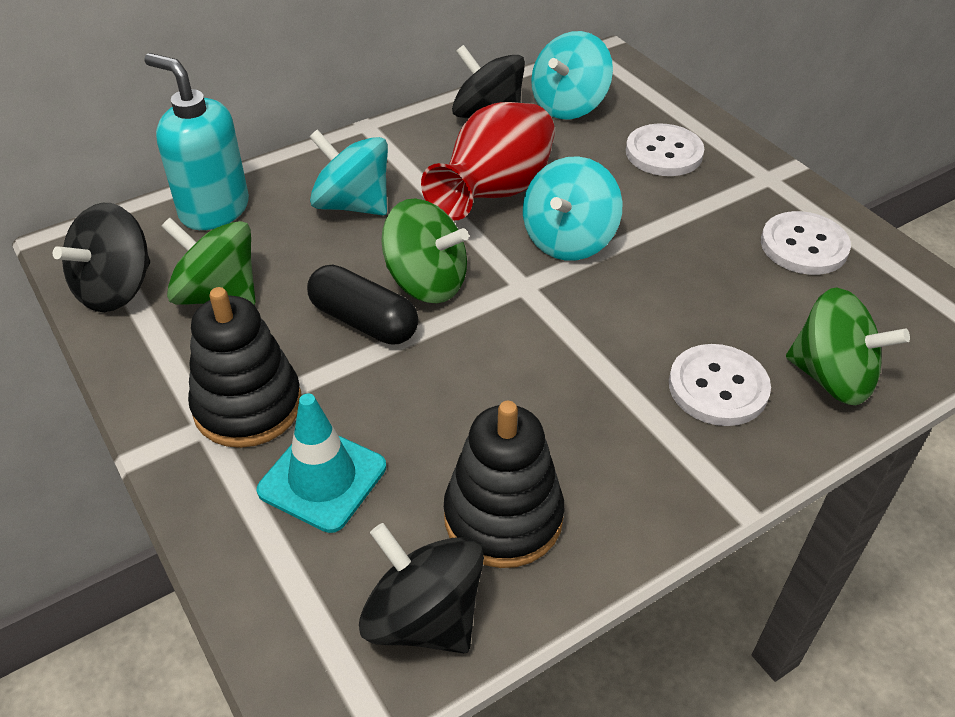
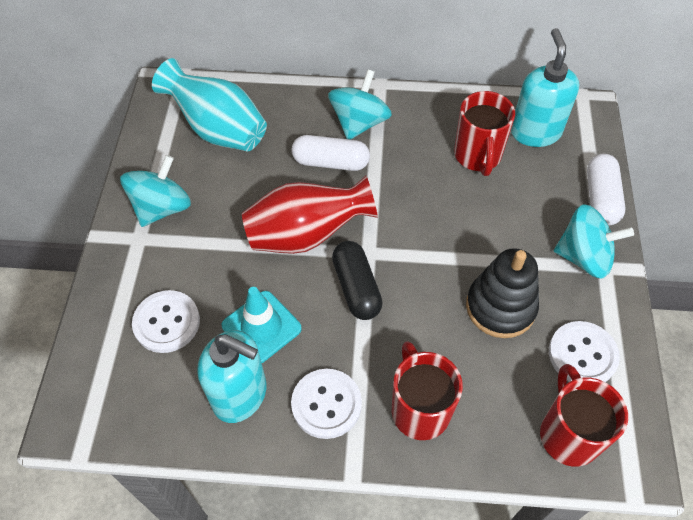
black spinning top: [53,203,150,312] [359,523,484,653] [452,45,525,118] = 3 -> none = 0
black stacking toy: [188,287,301,448] [444,401,564,568] = 2 -> [466,248,539,338] = 1
green spinning top: [161,218,256,305] [381,198,469,303] [786,287,910,405] = 3 -> none = 0
red mug: none = 0 -> [392,341,463,440] [454,91,515,176] [540,364,628,467] = 3
turquoise soap dispenser: [144,53,249,230] = 1 -> [197,330,266,423] [511,28,579,147] = 2
turquoise vase: none = 0 -> [152,58,267,151] = 1
white capsule: none = 0 -> [292,135,370,171] [587,153,626,226] = 2

